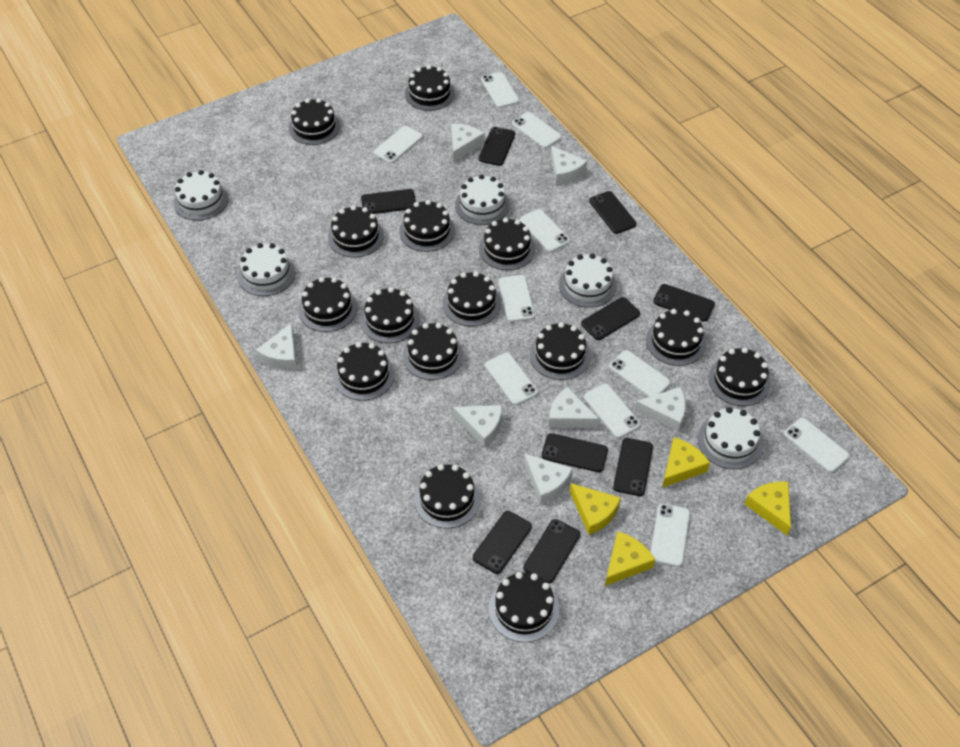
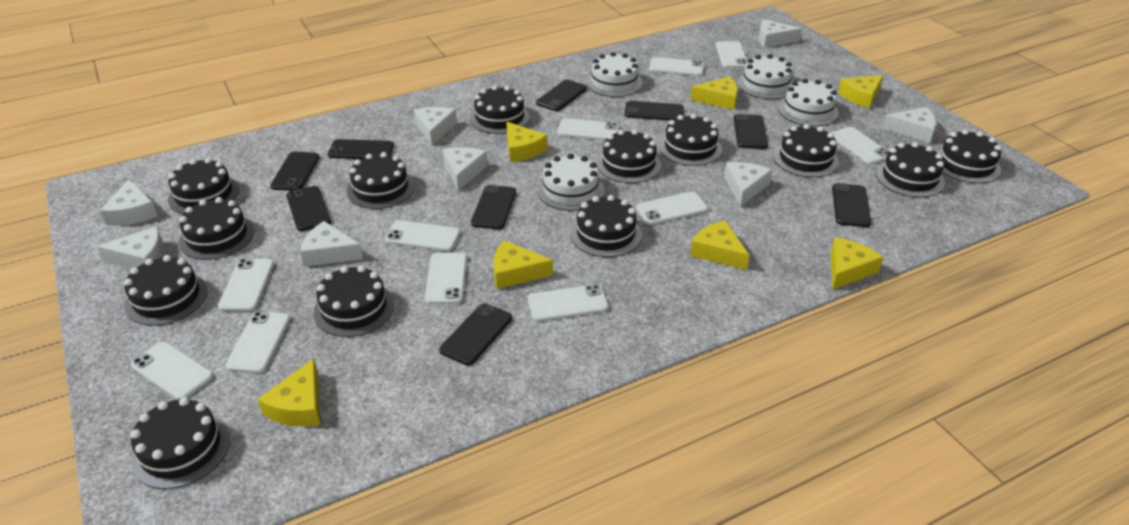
black cake: [289,98,340,145] [299,277,357,332] [328,205,384,258] [333,342,395,401] [361,287,420,343] [399,200,455,252] [403,323,463,380] [405,65,455,111] [414,464,480,529] [443,272,501,327] [479,218,535,270] [489,572,559,642] [530,322,590,380] [646,309,706,366] [708,347,771,406] = 15 -> [124,255,208,326] [130,397,230,489] [168,158,239,214] [179,197,254,260] [313,265,394,337] [347,152,415,209] [470,85,530,134] [570,195,642,257] [597,129,661,183] [659,114,722,166] [773,124,839,178] [876,142,945,197] [937,129,1002,184] = 13
white cake: [173,170,229,221] [238,243,295,296] [455,174,510,225] [559,253,617,308] [698,407,762,469] = 5 -> [537,154,604,211] [586,52,643,97] [738,54,793,99] [778,79,839,126] = 4
white cheese: [256,323,297,370] [451,124,484,162] [453,405,502,448] [524,453,573,504] [549,387,599,428] [551,146,587,185] [634,387,686,432] = 7 -> [97,227,164,269] [100,179,158,226] [300,221,363,267] [414,107,457,146] [443,147,488,190] [724,162,772,207] [759,19,802,48] [882,107,936,143] = 8
white phone: [374,126,423,163] [481,72,519,108] [485,353,538,405] [498,275,535,322] [512,112,562,148] [520,209,570,252] [584,384,640,438] [609,350,671,397] [651,504,690,567] [784,418,849,472] = 10 -> [131,342,213,400] [218,259,274,311] [225,311,290,373] [385,220,460,252] [425,252,467,304] [528,284,609,321] [557,118,619,140] [636,191,708,225] [649,57,704,76] [716,41,747,68] [831,127,889,164] = 11
yellow cheese: [570,483,621,535] [605,531,655,586] [662,437,710,488] [745,482,791,535] = 4 -> [258,359,320,426] [493,240,553,289] [506,122,548,162] [690,220,749,270] [691,77,738,110] [830,237,883,289] [838,75,884,108] = 7

